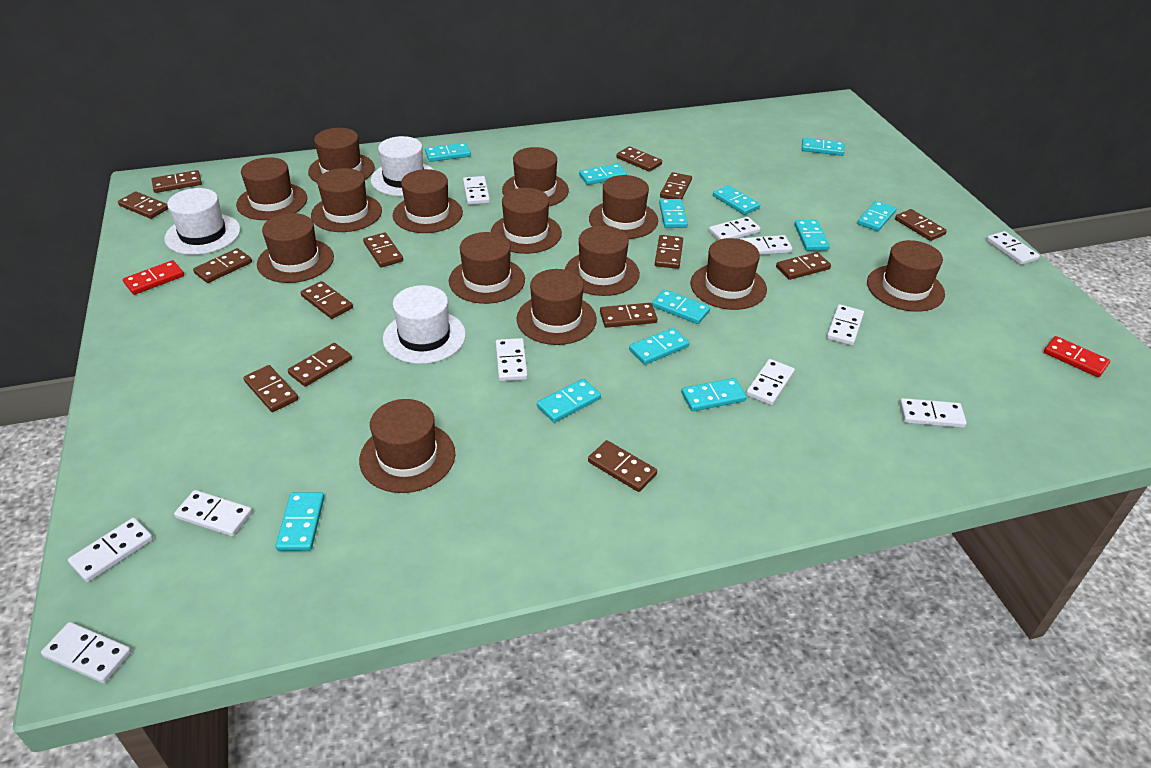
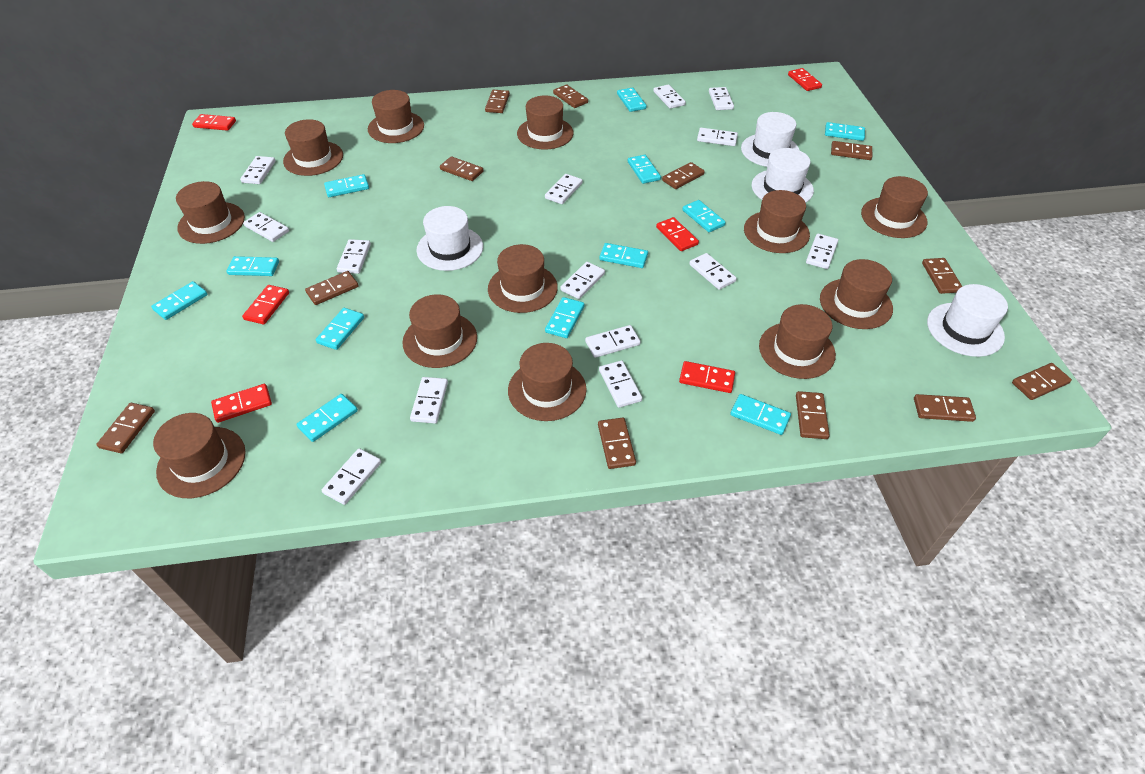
brown domino: [118,191,168,219] [152,170,202,193] [193,248,252,283] [243,365,298,412] [288,343,352,387] [301,281,353,319] [363,233,403,267] [588,440,657,492] [600,303,657,328] [616,146,662,172] [655,235,683,269] [660,172,692,199] [776,252,831,280] [895,209,947,241] = 14 -> [96,403,155,453] [305,271,359,305] [440,156,483,181] [485,90,510,113] [553,85,588,108] [598,418,636,469] [662,162,705,189] [796,391,830,439] [831,141,872,160] [914,394,976,422] [922,258,962,294] [1012,363,1072,400] = 12
brown hat: [236,157,307,220] [257,213,334,283] [308,128,375,183] [311,168,382,232] [359,399,455,493] [393,169,463,233] [449,232,525,304] [491,188,562,254] [502,147,569,206] [516,269,597,345] [565,226,640,296] [589,175,658,239] [690,238,767,310] [867,240,945,312] = 14 -> [153,413,245,498] [176,181,245,244] [283,119,343,176] [368,90,424,143] [402,294,477,368] [488,244,558,313] [508,343,587,421] [517,95,574,150] [744,190,810,253] [759,304,836,379] [820,259,893,329] [861,176,928,238] = 12
red domino: [123,260,184,295] [1044,336,1110,377] = 2 -> [192,114,236,131] [211,384,272,423] [242,285,289,324] [656,217,699,251] [679,361,735,393] [788,68,822,91] = 6
white domino: [41,622,132,683] [68,518,153,582] [174,490,253,537] [463,176,490,205] [496,338,528,381] [709,217,761,240] [740,235,793,255] [746,359,795,405] [827,304,864,345] [899,398,967,428] [986,231,1040,265] = 11 -> [240,156,275,184] [243,212,289,242] [322,448,381,505] [337,239,371,274] [410,377,448,423] [545,174,582,204] [560,262,605,299] [585,325,640,358] [599,360,642,408] [653,84,686,109] [689,253,737,290] [697,128,738,146] [709,87,734,110] [806,234,838,269] = 14
white hat: [164,188,240,255] [370,136,434,196] [383,285,466,364] = 3 -> [416,206,483,271] [741,112,799,167] [752,148,814,203] [927,284,1008,357] = 4

